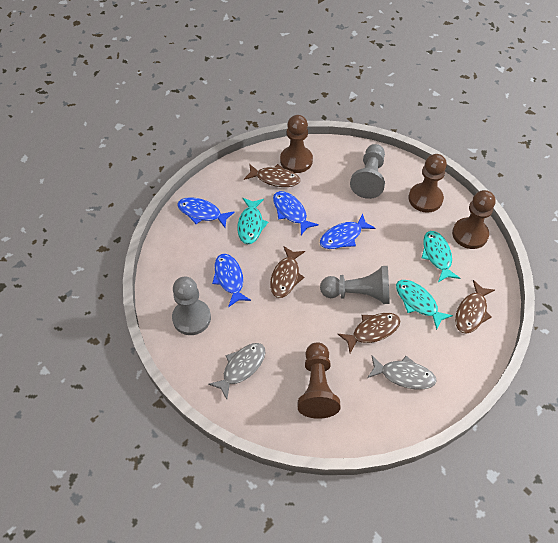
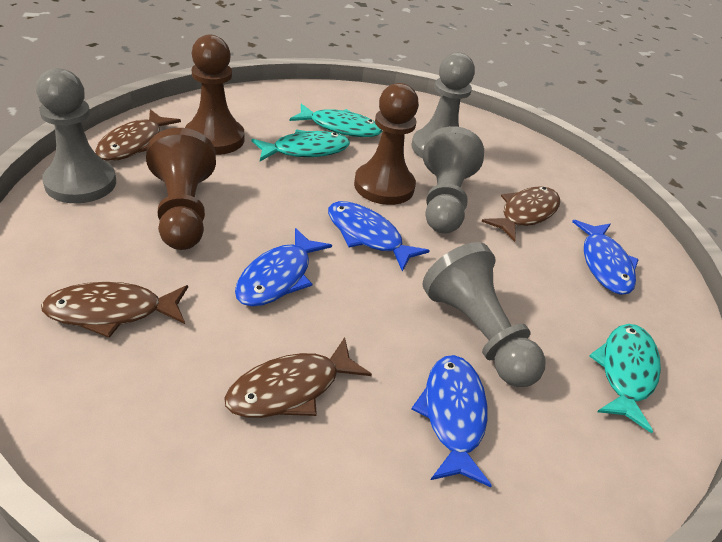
brown pawn: [280,115,313,173] [298,343,340,419] [409,154,447,213] [452,190,496,249] = 4 -> [146,128,216,250] [185,34,244,155] [354,83,419,205] = 3
grey fish: [208,343,265,399] [367,356,437,389] = 2 -> none = 0
grey pawn: [172,277,211,335] [320,266,390,304] [350,144,385,199] = 3 -> [36,68,116,203] [411,52,475,159] [422,242,546,387] [423,126,484,234] = 4

